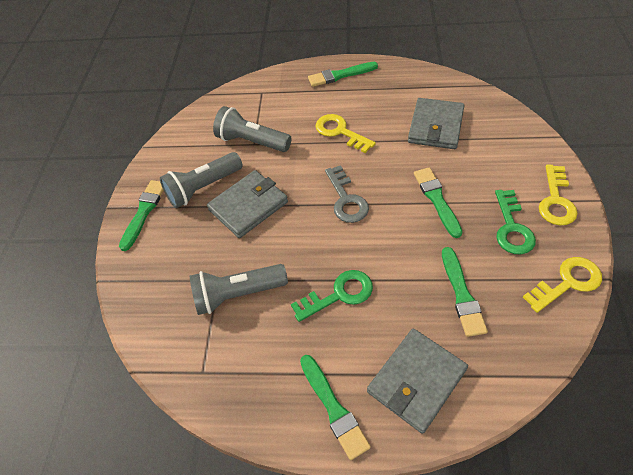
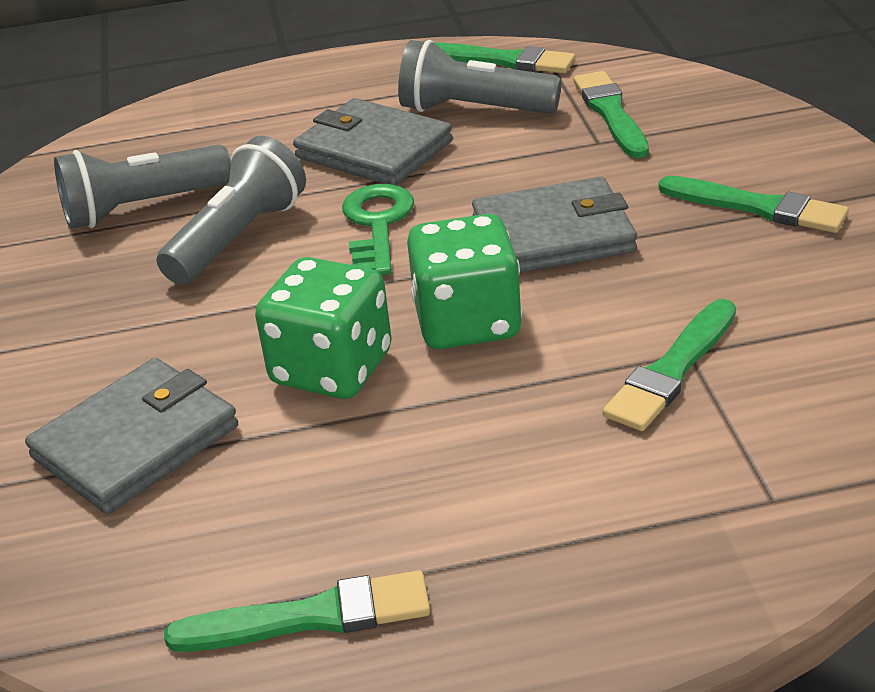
green dice: none = 0 -> [255,257,392,399] [407,214,522,349] = 2
green key: [291,270,373,322] [495,190,536,254] = 2 -> [342,184,414,275] = 1
grey key: [325,165,369,223] = 1 -> none = 0
yellow key: [315,114,376,153] [523,257,602,313] [539,165,578,225] = 3 -> none = 0

